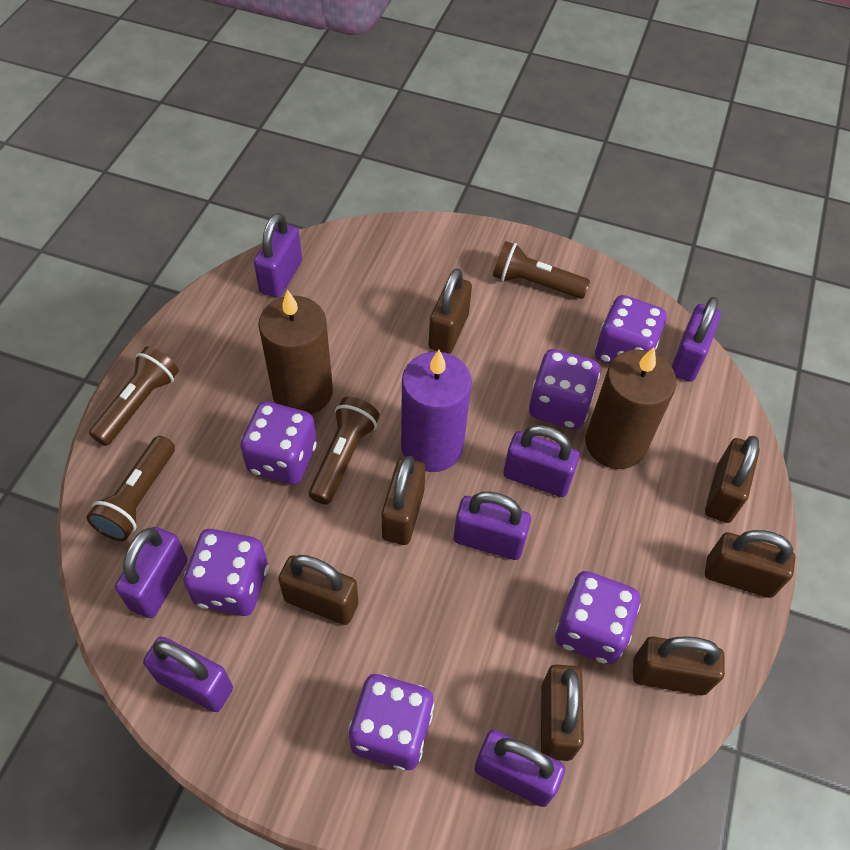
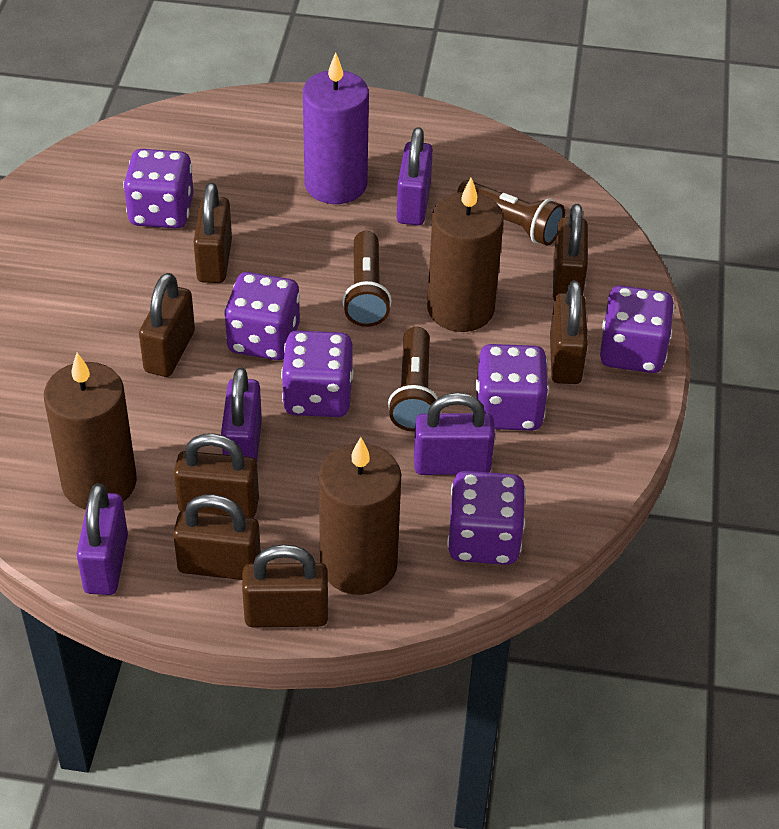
brown candle: [258,289,333,415] [585,347,676,469] = 2 -> [44,353,137,510] [319,437,401,595] [427,178,504,332] = 3
brown flashlight: [86,436,175,541] [89,346,179,446] [309,397,380,505] [493,241,590,299] = 4 -> [342,231,392,327] [388,327,438,432] [457,180,565,246] = 3
purple padlock: [115,527,188,618] [143,637,233,712] [254,213,302,298] [454,491,531,560] [474,730,565,807] [503,425,580,497] [671,297,721,382] = 7 -> [77,483,128,595] [221,367,262,462] [397,127,433,225] [414,392,495,475] = 4

